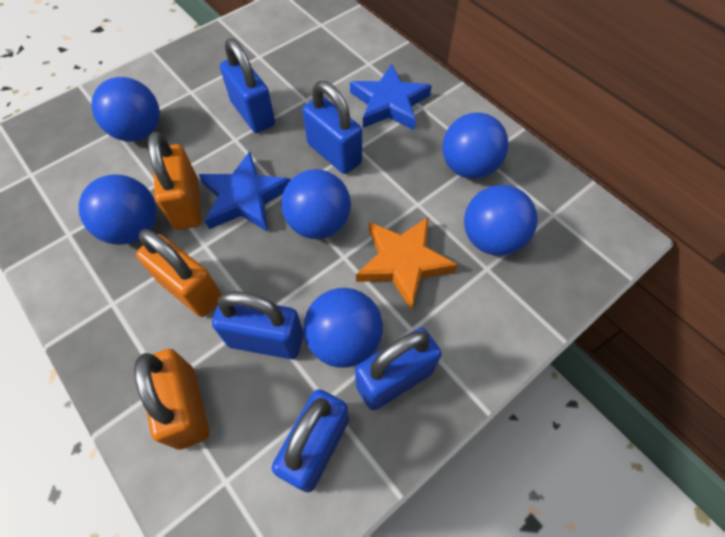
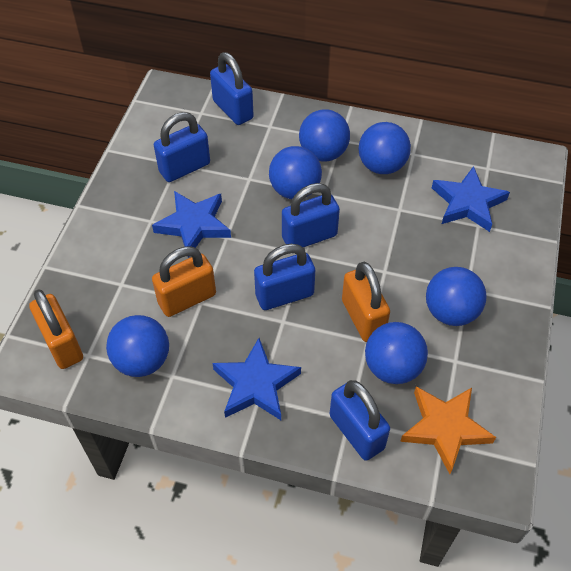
blue star: [199,151,291,231] [350,63,432,130] = 2 -> [152,191,231,258] [212,338,301,420] [432,166,510,232] = 3

